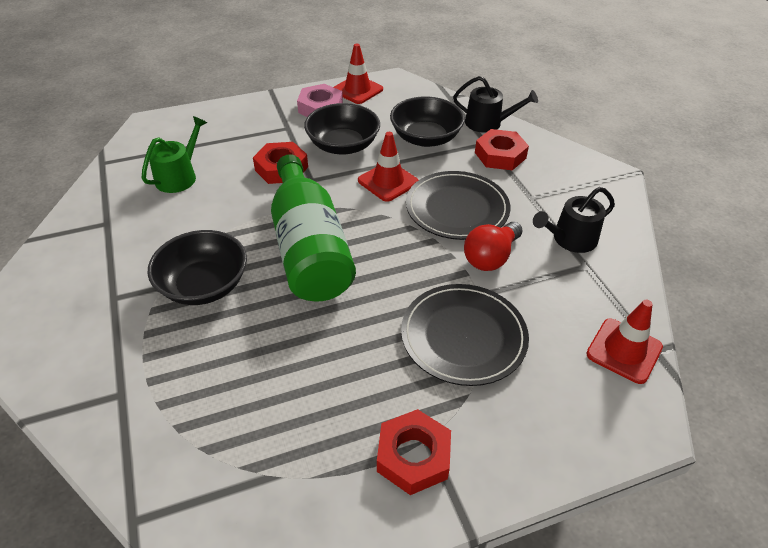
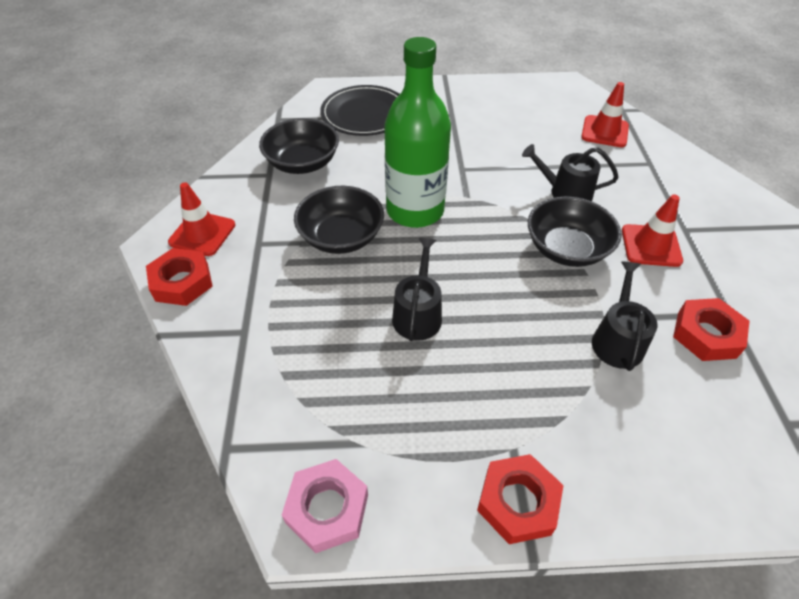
black plate: [401,284,529,386] [406,171,510,240] = 2 -> [320,85,400,136] = 1
black watering can: [453,76,538,133] [533,187,615,253] = 2 -> [392,238,442,341] [522,144,619,201] [592,262,657,371] = 3
green watering can: [142,116,207,193] = 1 -> none = 0
red light bulb: [464,222,522,271] = 1 -> none = 0

